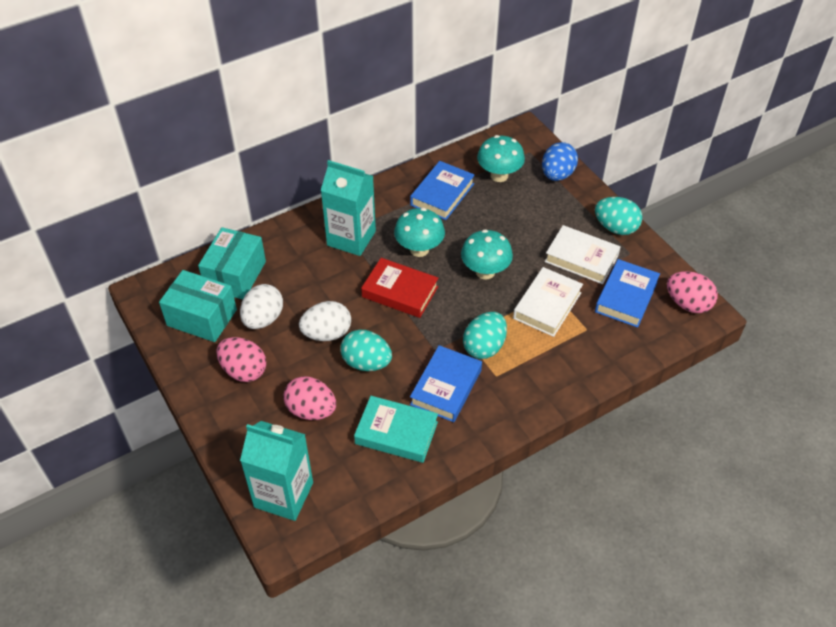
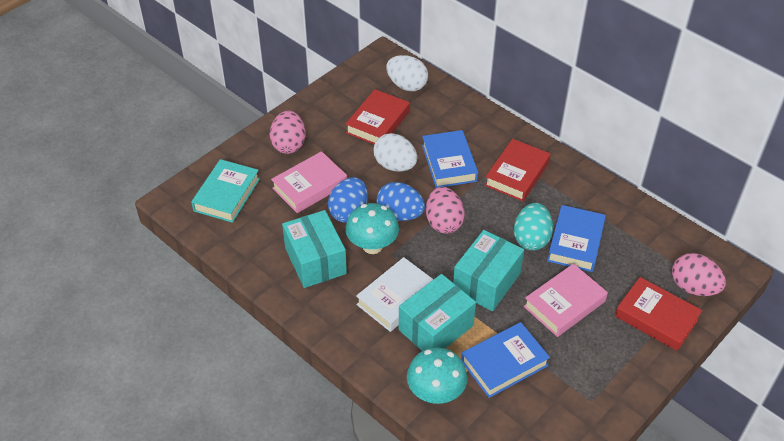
blue egg: [542,142,578,181] = 1 -> [328,177,368,223] [377,182,425,221] = 2
pink book: none = 0 -> [271,151,347,213] [524,264,608,337] = 2
red book: [361,258,438,318] = 1 -> [346,89,410,144] [485,139,551,201] [615,277,702,351] = 3
turquoise box: [159,270,237,342] [198,227,266,299] = 2 -> [282,210,347,288] [399,274,476,351] [453,230,524,311] = 3
turquoise carton: [240,421,313,521] [321,160,376,256] = 2 -> none = 0
turquoise egg: [340,329,392,371] [463,312,507,359] [595,197,642,235] = 3 -> [514,203,553,251] = 1
turquoise mushroom: [394,208,445,257] [461,229,513,279] [477,135,525,182] = 3 -> [345,203,399,254] [407,347,467,404] = 2
white book: [513,267,583,337] [545,225,621,284] = 2 -> [356,257,434,332] = 1

